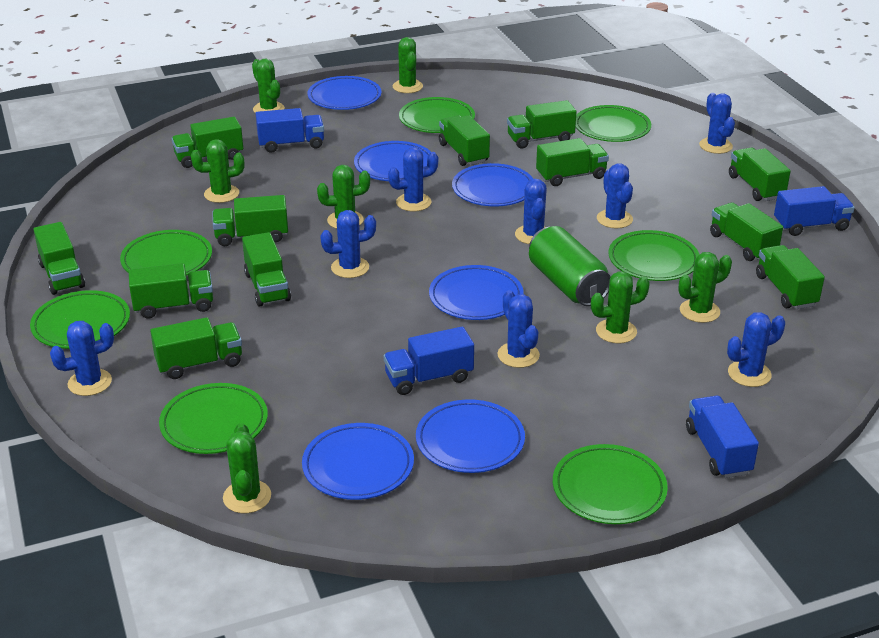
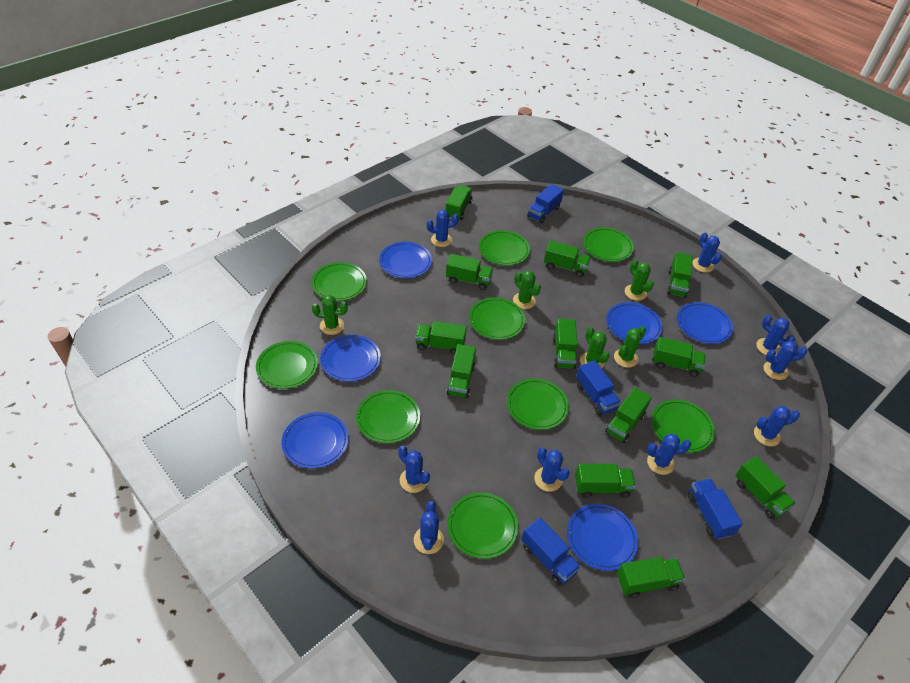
blue cactus: [50,321,114,396] [320,210,376,278] [388,148,438,211] [498,290,540,368] [515,179,547,244] [597,163,633,228] [699,93,735,154] [727,312,785,387] = 8 -> [398,446,430,493] [414,501,444,554] [427,210,459,247] [534,447,570,492] [647,433,692,475] [692,232,722,273] [754,406,800,446] [756,315,795,356] [764,341,807,380] = 9
green cactus: [191,139,244,203] [223,423,271,513] [252,59,285,113] [317,165,370,229] [393,37,423,93] [591,271,650,344] [678,252,732,323] = 7 -> [312,295,348,335] [513,271,541,309] [580,327,610,368] [614,326,646,368] [625,259,654,301] = 5
green can: [529,226,610,306] = 1 -> none = 0
green plate: [30,290,130,349] [120,230,212,276] [159,383,268,454] [399,97,475,133] [553,444,668,524] [576,105,651,142] [608,230,699,281] = 7 -> [256,341,318,389] [311,262,367,301] [356,390,420,443] [447,492,518,559] [469,297,525,340] [479,230,530,265] [507,379,569,430] [583,227,634,262] [651,400,715,453] = 9

